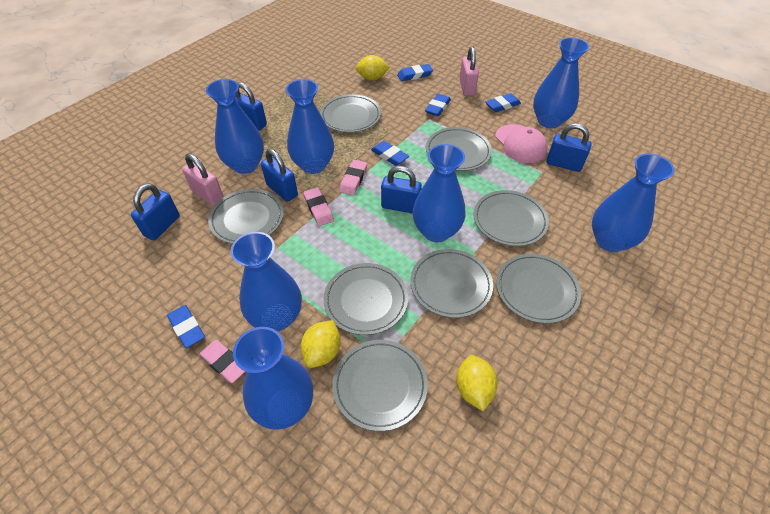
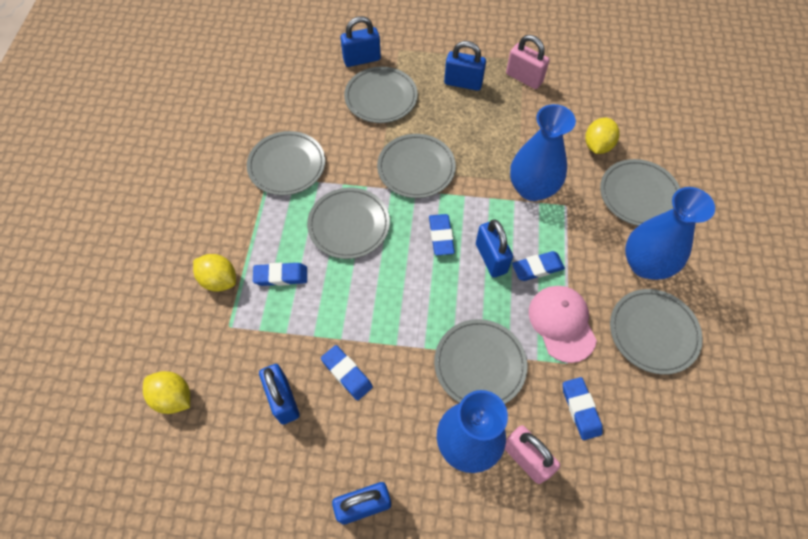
blue vase: [206,79,264,174] [230,232,302,332] [233,327,313,430] [286,79,334,174] [413,144,465,242] [533,37,589,129] [592,154,675,252] = 7 -> [437,390,508,473] [510,104,576,201] [625,187,715,280] = 3
grey plate: [208,189,284,244] [320,94,381,133] [324,263,408,335] [332,340,428,431] [410,249,493,318] [426,127,492,171] [474,190,549,246] [496,254,581,324] = 8 -> [247,131,325,196] [307,188,390,259] [344,67,418,123] [377,134,456,198] [434,319,527,404] [600,159,680,226] [610,289,703,375] = 7
pink eraser: [199,340,245,383] [303,187,334,226] [339,160,367,195] = 3 -> none = 0

